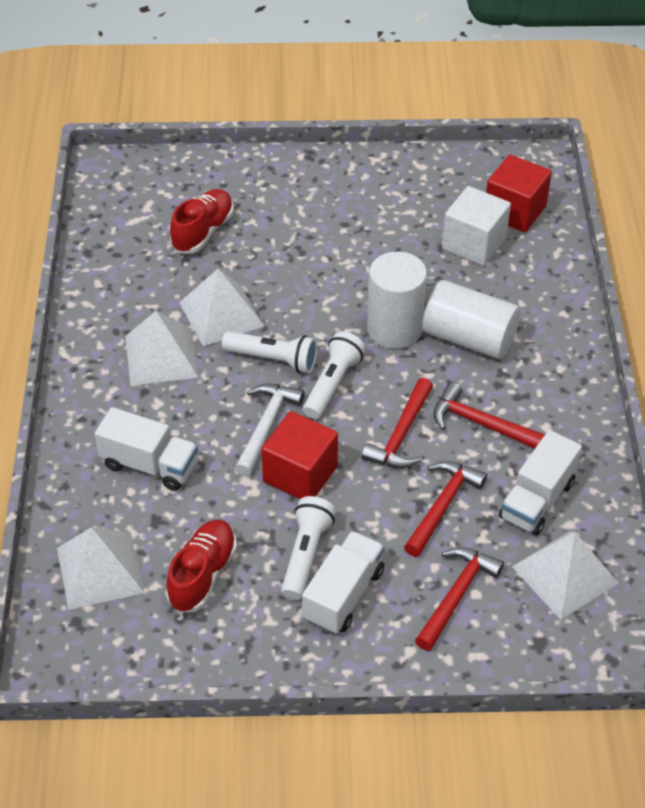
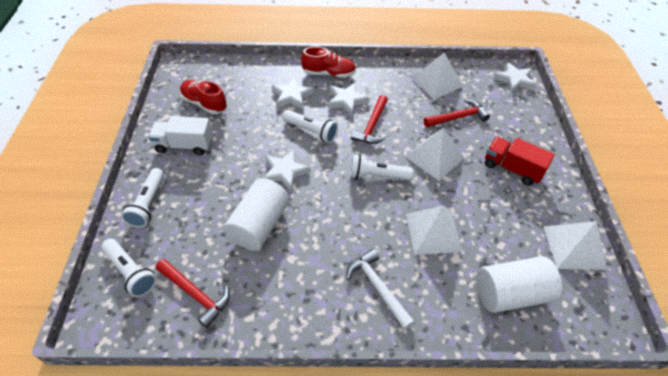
red cube: [261,411,338,499] [486,154,552,232] = 2 -> none = 0
red hammer: [361,378,433,469] [404,461,487,557] [415,547,504,651] [433,382,545,449] = 4 -> [155,259,230,328] [351,95,388,144] [424,99,490,127] = 3
red truck: none = 0 -> [485,137,555,186] = 1
white cube: [442,186,511,266] = 1 -> none = 0
white flashlight: [222,331,317,373] [281,496,336,600] [303,331,366,419] = 3 -> [101,239,157,297] [121,168,164,228] [282,110,338,143] [350,154,413,180] = 4
white star: none = 0 -> [263,149,311,191] [272,77,314,109] [327,83,369,116] [493,62,536,93] = 4
white truck: [95,407,198,491] [302,531,385,634] [499,430,582,536] = 3 -> [149,116,213,155] = 1

